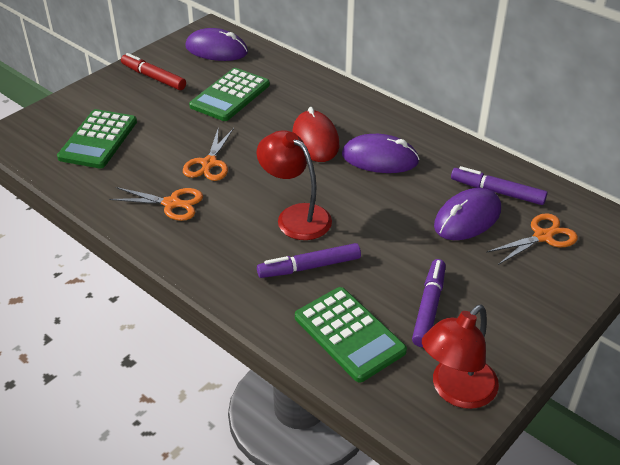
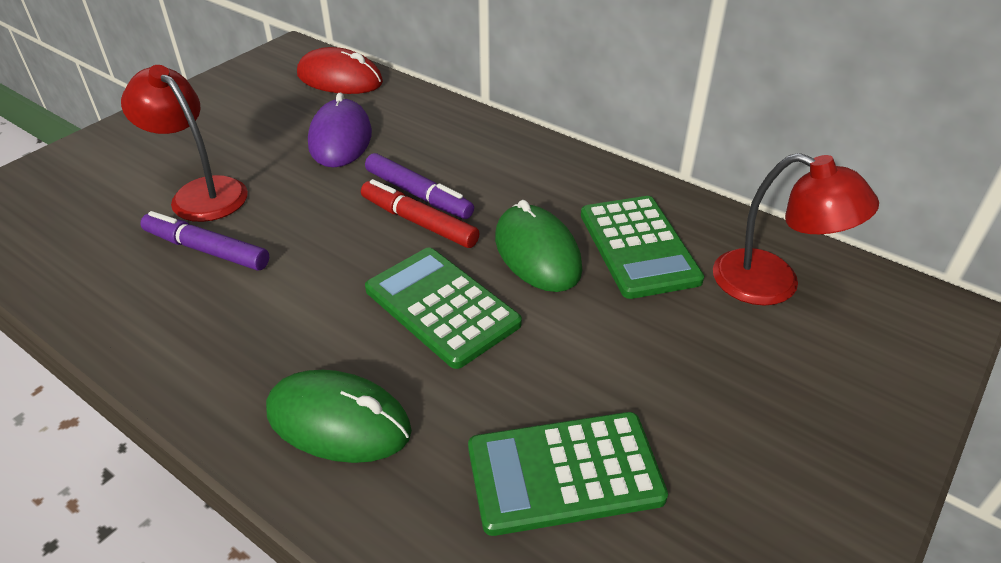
green mouse: none = 0 -> [266,370,412,463] [495,200,582,292] = 2
orange scissors: [109,187,203,221] [183,127,234,181] [486,213,578,265] = 3 -> none = 0
purple marker: [257,243,361,278] [412,259,446,347] [451,166,547,205] = 3 -> [140,211,269,271] [365,153,474,219] = 2
purple mouse: [185,28,248,61] [342,134,420,173] [434,188,501,240] = 3 -> [308,93,372,167] = 1

